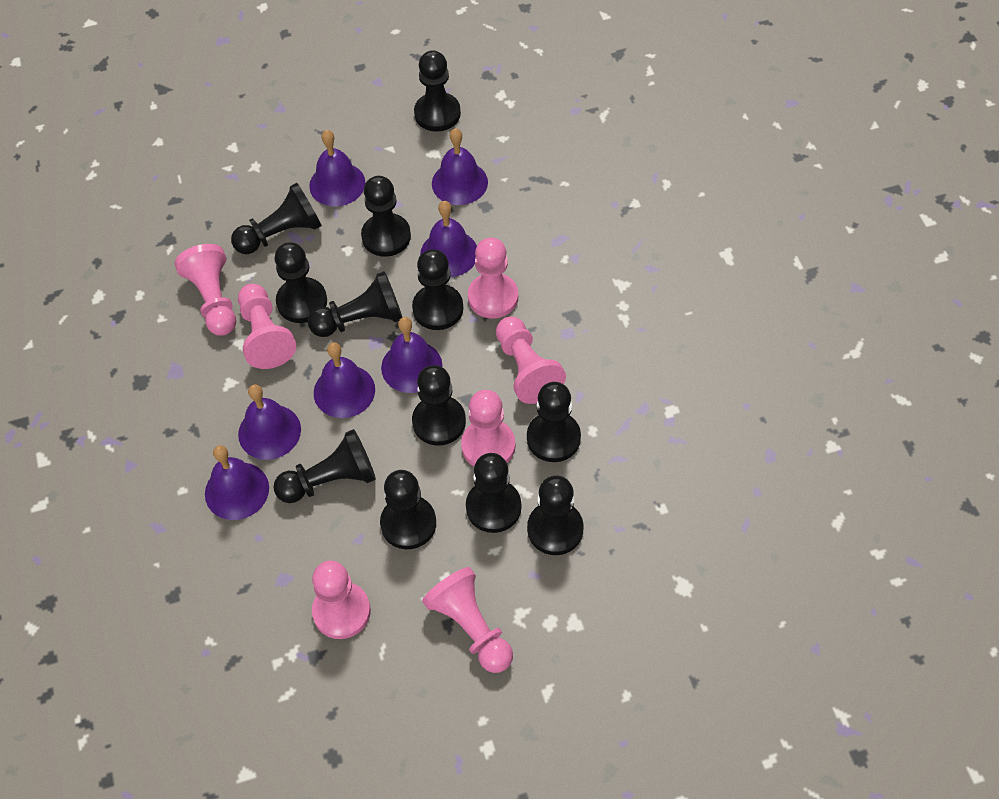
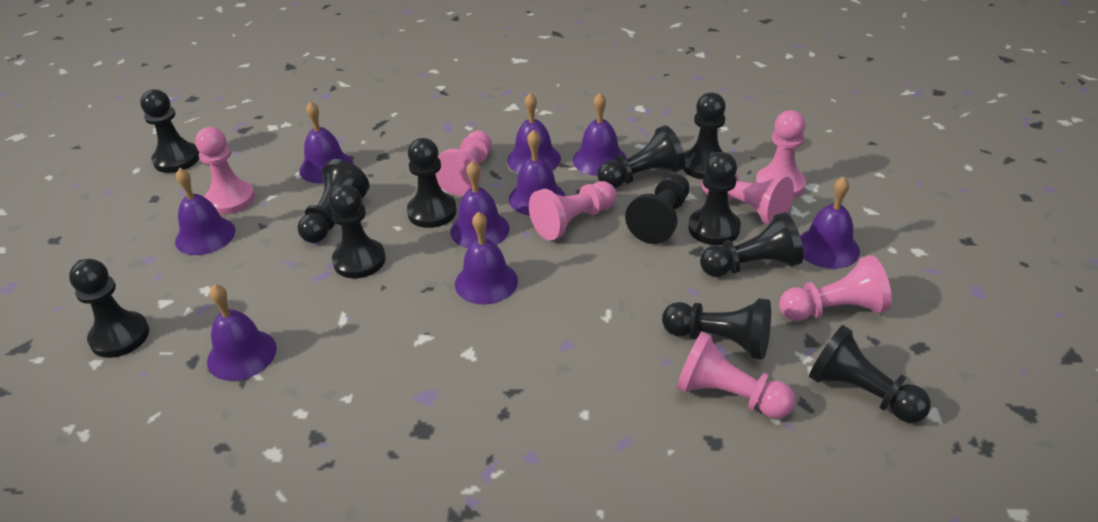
purple bell: [205,445,269,520] [238,384,301,460] [309,130,365,206] [314,342,375,418] [381,317,443,393] [420,201,477,277] [432,128,488,205] = 7 -> [175,168,235,255] [207,284,277,381] [299,101,353,183] [450,161,509,248] [455,212,518,305] [507,93,561,173] [509,130,565,215] [573,93,627,176] [800,177,860,269] = 9

